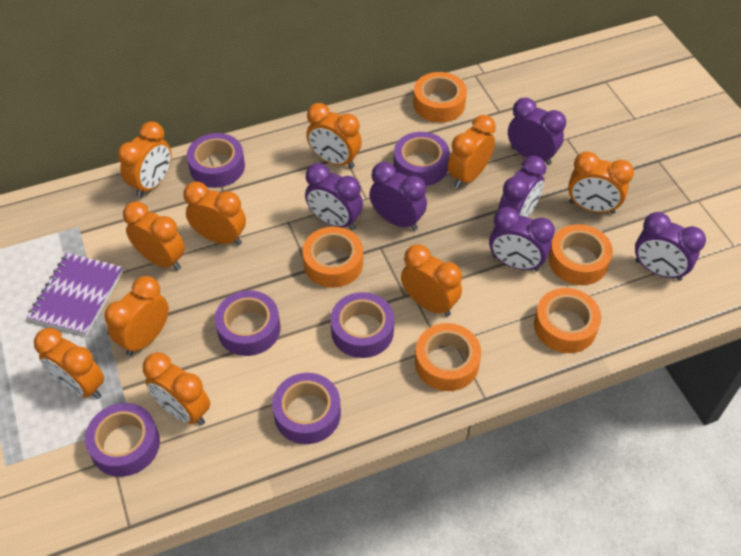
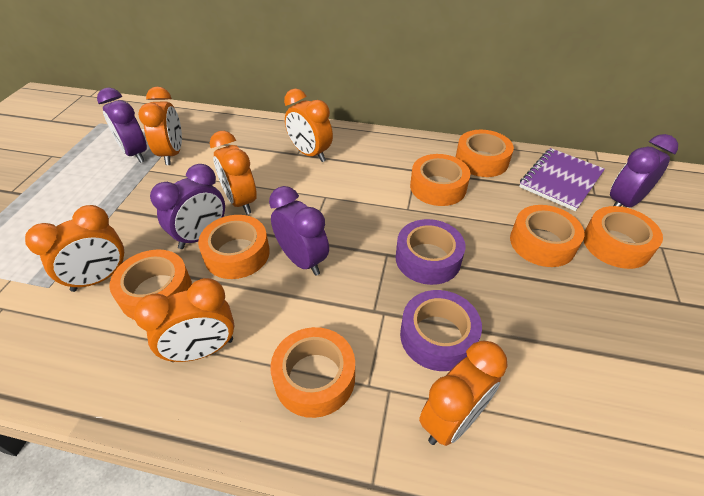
orange clock: [34,328,104,399] [105,276,169,356] [117,121,172,198] [123,201,185,271] [143,352,210,425] [183,182,246,245] [306,103,362,168] [401,244,462,316] [448,115,496,189] [568,151,634,214] = 10 -> [25,205,124,292] [134,278,234,362] [138,87,182,165] [210,131,257,215] [284,88,333,162] [419,340,508,446] = 6
orange tape: [302,227,363,288] [413,72,467,123] [415,323,481,391] [534,288,601,353] [548,224,613,285] = 5 -> [110,249,192,320] [198,215,270,279] [270,327,355,418] [410,154,470,206] [456,130,514,177] [510,205,585,267] [583,206,663,269] = 7
purple clock: [305,163,363,230] [369,162,427,231] [489,207,555,272] [498,156,546,217] [508,98,566,165] [635,212,706,281] = 6 -> [97,87,147,163] [150,164,225,249] [269,186,329,276] [610,134,678,207] = 4
purple tape: [85,403,160,477] [187,133,245,188] [215,290,281,356] [272,373,341,444] [330,292,394,358] [394,132,450,186] = 6 -> [395,219,465,285] [400,290,482,371] = 2

